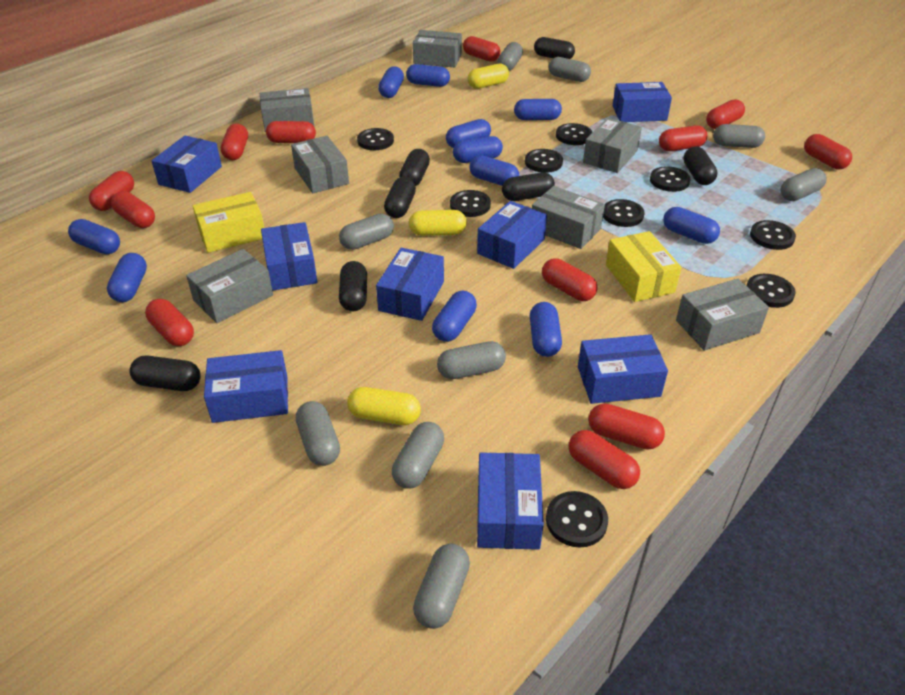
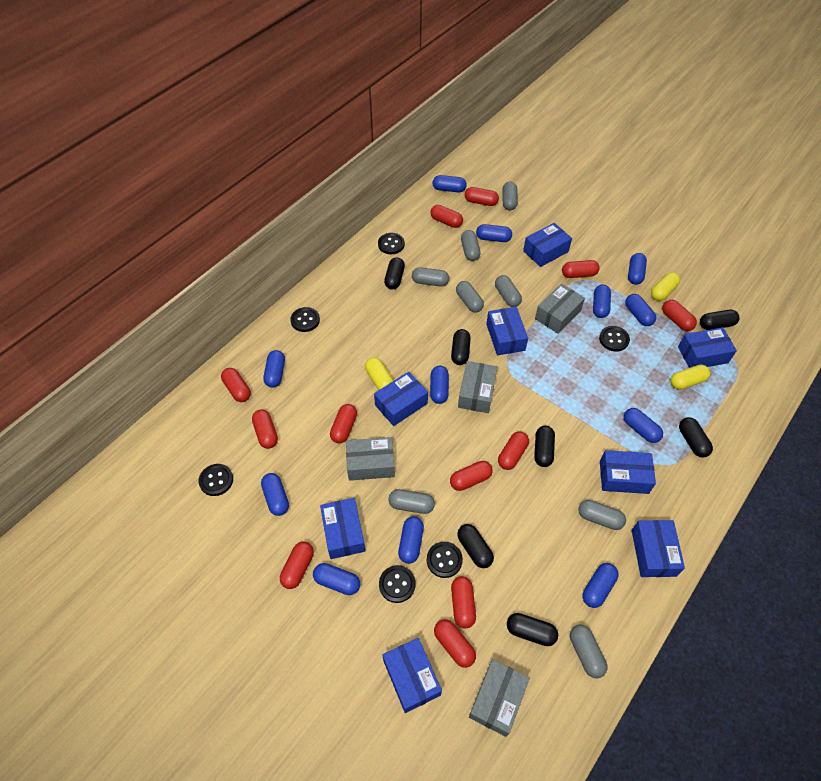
black button: [357,128,394,150] [450,190,491,217] [525,149,563,173] [546,491,608,548] [556,123,592,145] [603,199,645,227] [650,166,690,192] [746,274,796,308] [750,220,796,250] = 9 -> [198,464,233,496] [290,307,320,332] [378,233,405,254] [379,565,415,603] [427,542,463,578] [599,326,630,352] = 6
blue capsule: [68,219,120,254] [107,253,147,302] [378,66,404,98] [406,64,450,87] [432,291,477,342] [446,119,491,148] [453,136,503,163] [469,155,519,186] [514,99,562,120] [530,302,562,357] [663,207,720,244] = 11 -> [261,473,289,516] [263,350,285,388] [313,563,360,595] [398,516,424,564] [430,366,449,404] [433,175,467,192] [476,224,512,242] [582,563,619,608] [593,285,611,318] [624,408,663,443] [625,294,656,326] [628,253,647,285] = 12
grey box: [186,249,273,323] [260,88,314,132] [291,136,349,193] [413,30,462,68] [532,186,605,249] [583,118,642,173] [676,279,769,351] = 7 -> [346,437,395,481] [458,361,497,413] [469,659,530,737] [535,283,585,334] = 4
grey capsule: [296,401,340,466] [339,214,394,250] [392,422,444,489] [413,544,470,629] [437,341,506,379] [498,42,523,71] [548,57,591,82] [713,124,765,148] [780,168,827,201] = 9 -> [388,489,435,514] [412,267,449,286] [456,281,484,313] [461,230,481,261] [495,275,522,307] [502,182,518,211] [570,625,607,678] [578,500,626,530] = 8
yellow box: [192,192,264,253] [606,231,682,302] = 2 -> none = 0

